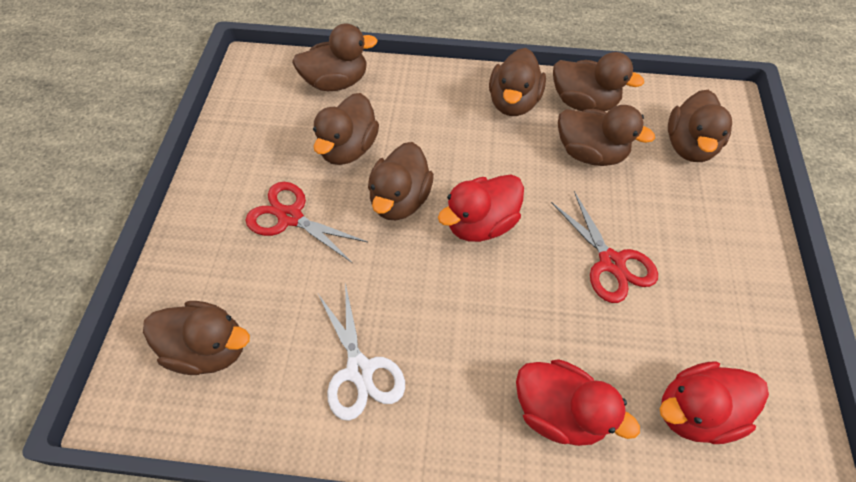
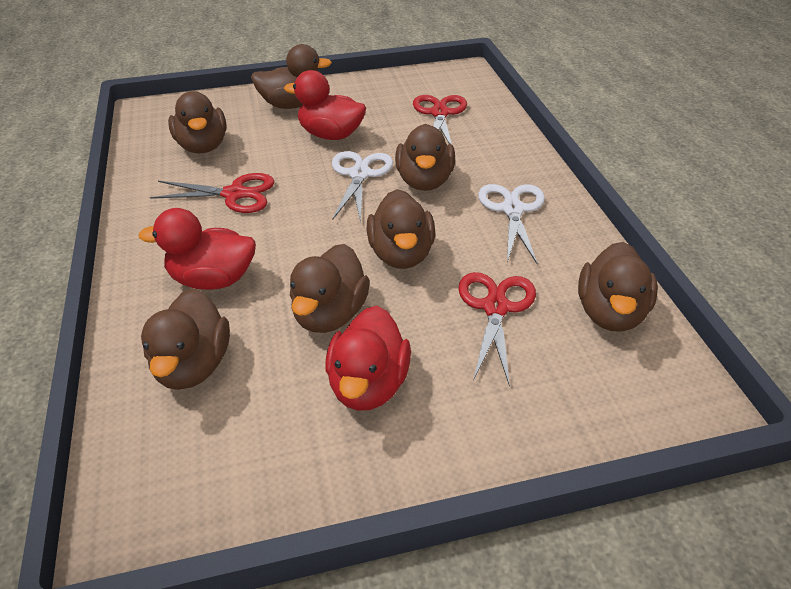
brown duck: [143,301,250,375] [292,23,378,91] [313,93,379,165] [368,142,434,221] [489,48,546,116] [553,52,644,111] [558,105,655,166] [668,90,732,162] = 8 -> [141,288,230,390] [168,91,227,154] [251,44,332,109] [290,244,370,333] [367,189,435,269] [395,124,455,191] [578,242,658,331] = 7
red scissors: [245,182,368,263] [551,191,658,303] = 2 -> [150,173,275,213] [413,95,467,144] [458,272,536,387] = 3
white scissors: [318,283,405,421] = 1 -> [332,151,393,223] [478,184,545,265] = 2

